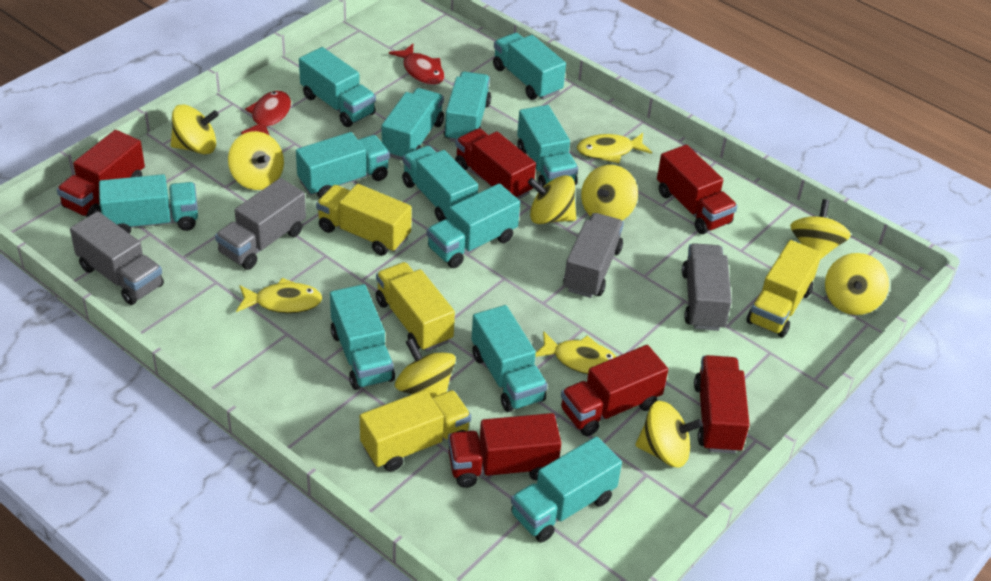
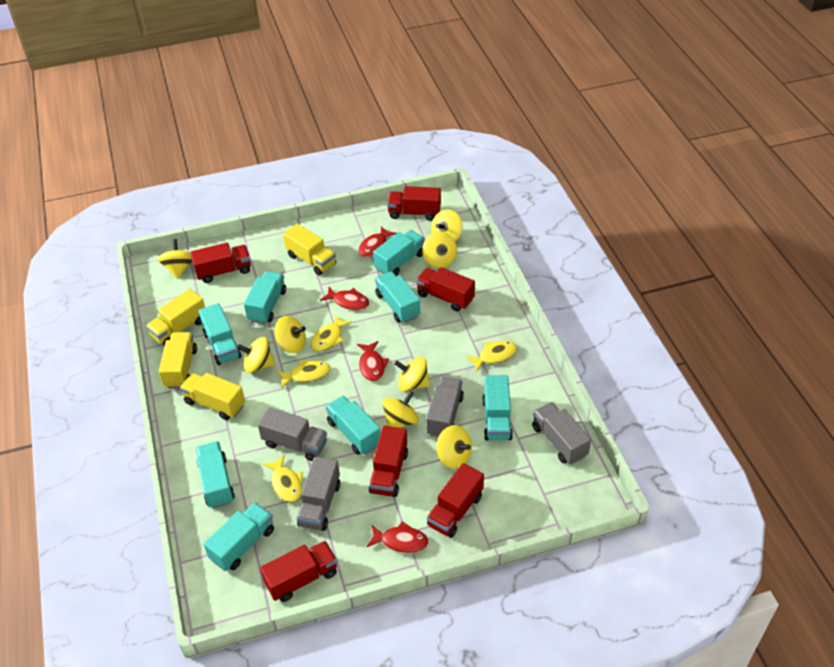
red fish: [241,91,291,136] [389,44,444,85] = 2 -> [320,287,370,310] [357,341,389,381] [358,226,397,257] [367,521,428,553] = 4
turquoise truck: [99,174,198,234] [296,132,390,198] [299,47,376,127] [330,284,395,390] [382,88,444,161] [402,146,478,222] [427,183,520,268] [444,72,491,142] [471,305,547,412] [493,33,566,100] [511,437,622,542] [517,105,578,187] = 12 -> [196,441,235,508] [199,303,241,365] [204,502,274,571] [244,271,286,324] [325,395,381,455] [373,230,425,276] [375,271,420,323] [482,375,513,441] = 8
yellow fish: [236,278,322,313] [535,331,616,374] [577,133,652,163] = 3 -> [263,454,303,502] [277,360,330,388] [311,314,352,351] [465,340,517,372] = 4

